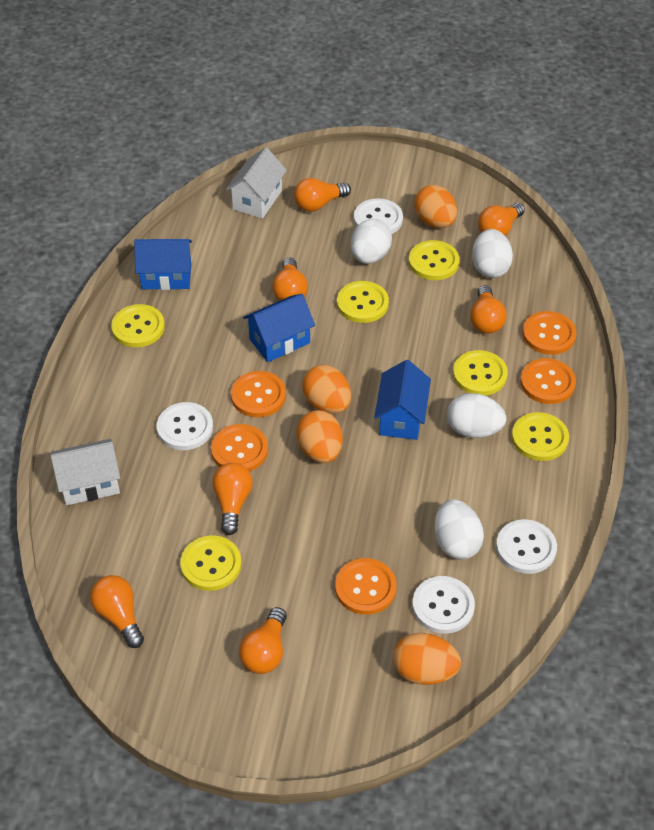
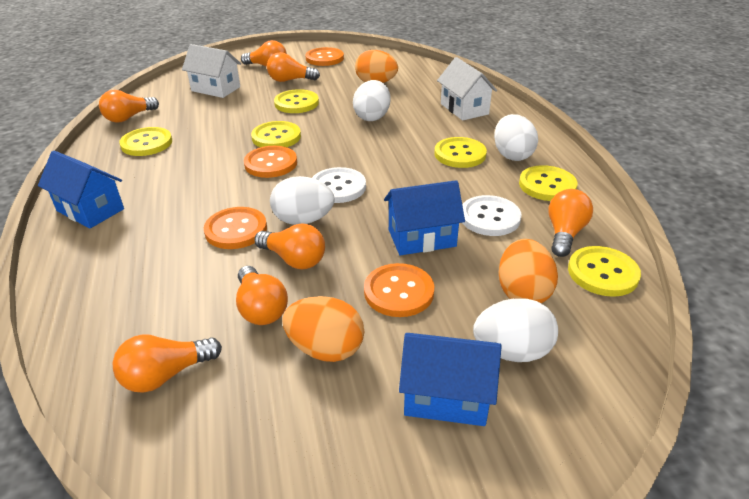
orange button: [211,424,268,471] [231,371,286,417] [335,558,396,615] [520,358,576,404] [523,311,577,355] = 5 -> [204,207,267,249] [244,146,297,178] [305,47,344,66] [364,263,434,317] = 4
orange egg: [297,410,343,463] [302,365,351,414] [393,633,461,685] [414,185,457,228] = 4 -> [282,296,364,362] [355,50,398,83] [498,239,558,303] = 3
white button: [156,402,213,450] [354,198,403,234] [412,576,475,633] [496,519,557,574] = 4 -> [312,167,366,203] [462,195,521,236] = 2

